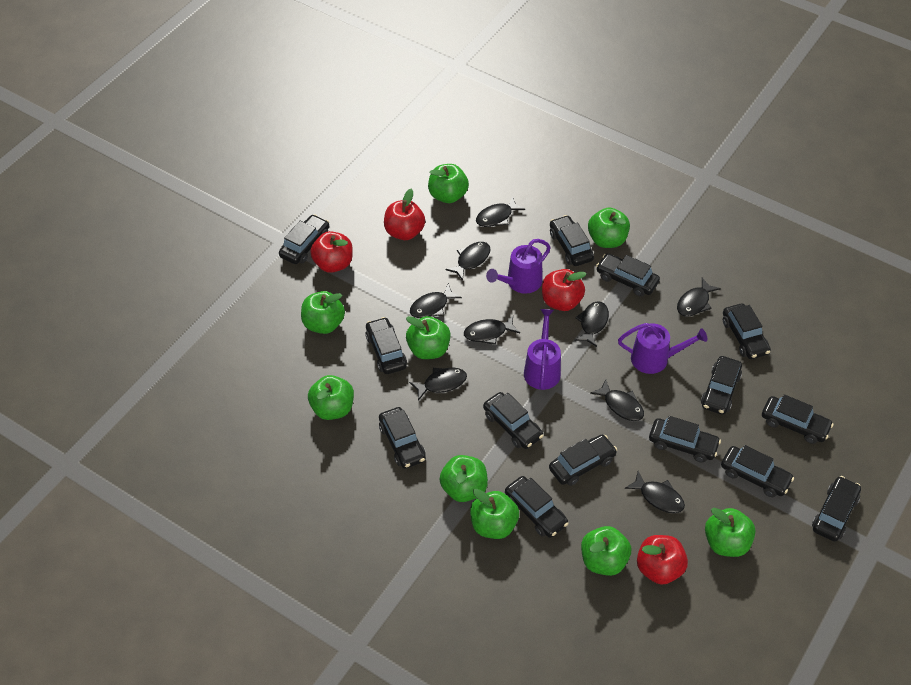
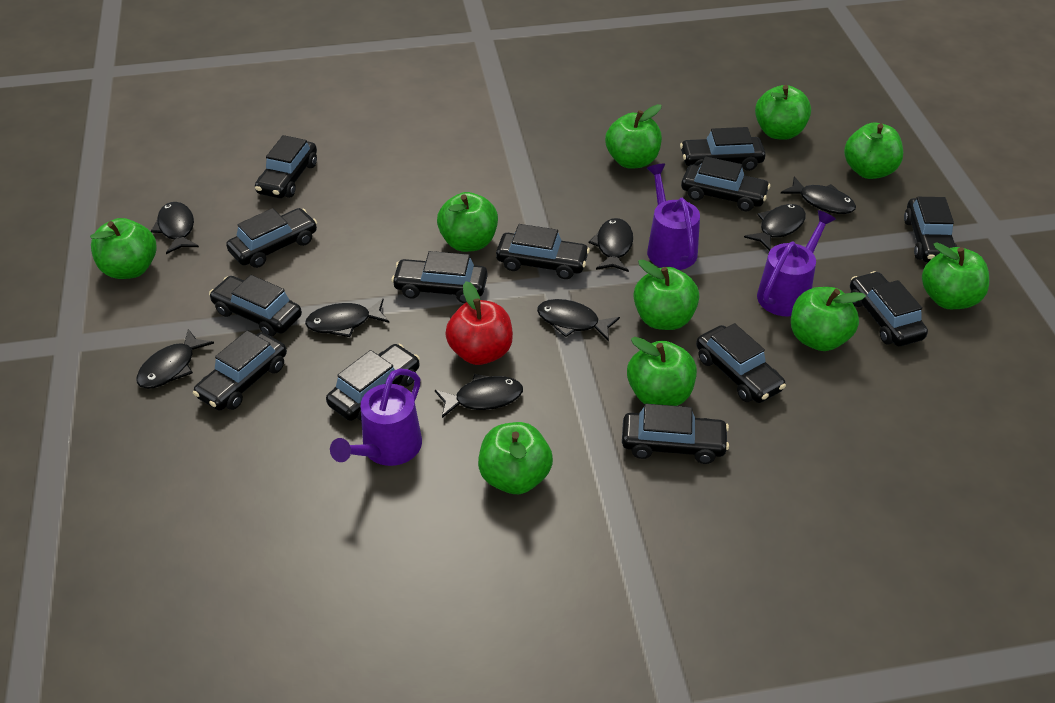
black car: [279,214,329,264] [365,317,407,374] [379,407,426,469] [483,392,544,449] [505,476,569,538] [549,435,617,486] [550,215,594,266] [596,253,660,297] [649,416,721,463] [701,356,742,415] [721,445,794,497] [723,303,771,359] [762,394,834,444] [812,476,861,541] = 14 -> [193,330,287,411] [209,275,302,337] [226,208,317,268] [255,135,317,198] [326,344,420,421] [391,251,487,303] [496,224,590,279] [622,404,729,464] [680,127,766,171] [681,156,770,211] [696,323,786,403] [850,271,928,346] [904,197,957,262] = 13
black fish: [409,368,467,401] [410,283,462,318] [445,242,491,281] [464,316,520,345] [476,196,525,227] [574,301,609,347] [590,379,644,421] [625,471,685,513] [677,278,721,316] = 9 -> [136,329,214,389] [151,202,199,254] [305,299,389,337] [435,374,523,418] [537,299,620,341] [589,218,633,272] [744,204,806,251] [781,176,856,214] = 8
green apple: [301,291,345,334] [308,375,354,420] [406,316,451,359] [428,164,469,203] [439,455,488,502] [470,489,519,539] [581,526,631,576] [588,207,630,248] [705,508,756,557] = 9 -> [90,218,156,279] [437,192,498,252] [478,422,553,494] [605,104,662,169] [627,337,697,406] [633,259,699,330] [755,85,811,140] [791,287,866,351] [844,123,903,179] [922,242,989,309] = 10
red apple: [310,231,353,273] [384,189,425,240] [542,269,586,311] [637,535,688,585] = 4 -> [445,281,513,365] = 1

